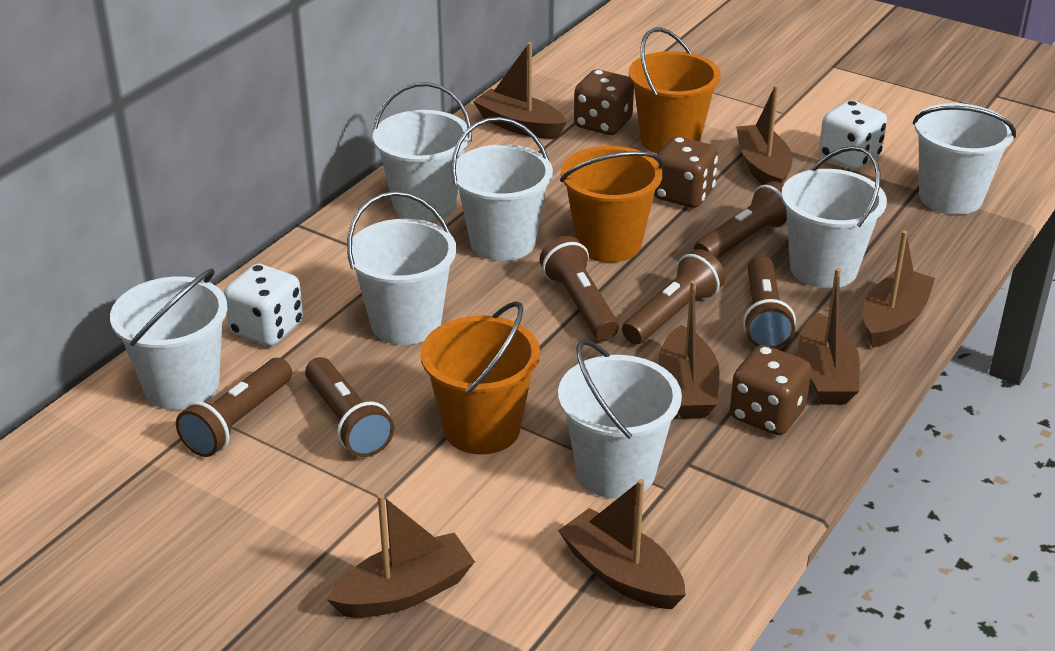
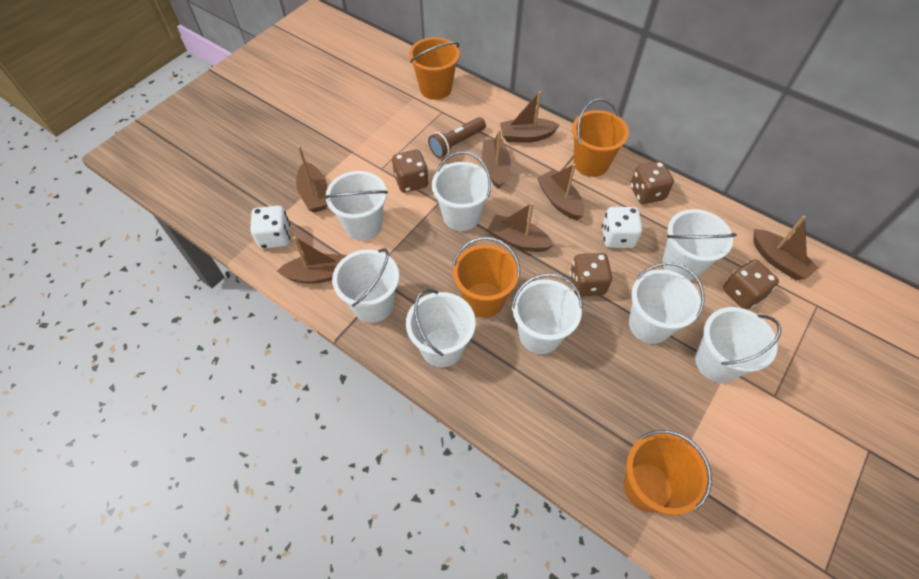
brown dice: [574,69,634,135] [654,137,718,208] [730,345,812,435] = 3 -> [392,149,429,193] [570,253,612,297] [630,161,674,204] [723,259,779,310] = 4
brown flashlight: [176,358,292,457] [305,357,394,457] [540,236,619,340] [622,249,725,344] [694,181,787,258] [743,256,796,349] = 6 -> [428,117,486,158] = 1
orange bucket: [420,301,540,454] [560,146,664,263] [629,27,721,154] = 3 -> [409,37,460,100] [452,237,520,318] [572,99,629,177] [624,430,712,515] = 4
white bucket: [110,268,227,410] [347,191,456,345] [372,82,472,222] [451,117,553,261] [558,340,682,499] [781,146,887,288] [913,103,1016,215] = 7 -> [324,171,388,241] [332,248,399,323] [406,289,476,367] [432,151,492,231] [511,273,583,354] [629,262,705,344] [662,209,737,281] [695,307,781,383] = 8

